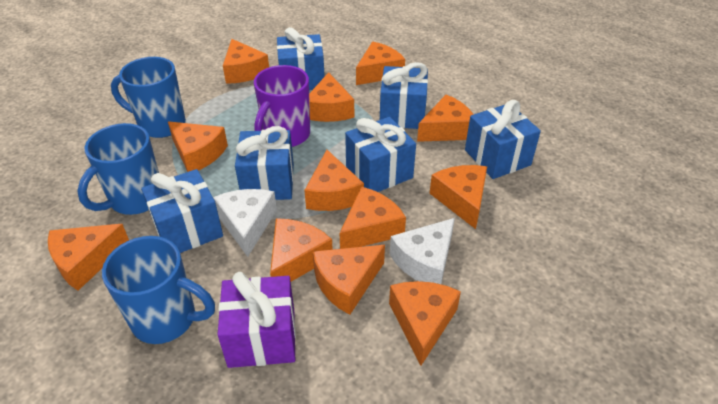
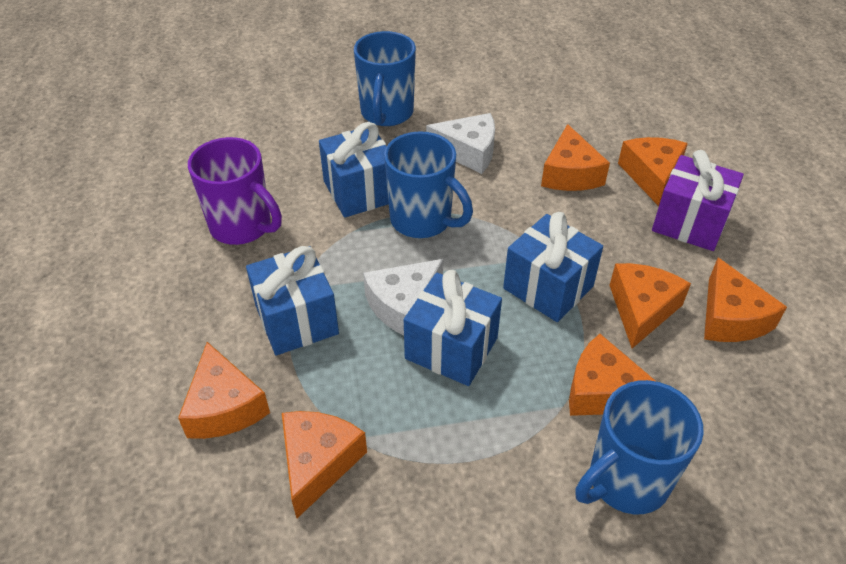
blue gift: [141,169,223,253] [235,126,294,200] [277,27,325,90] [345,117,416,192] [380,62,428,129] [465,100,541,179] = 6 -> [246,246,339,355] [319,122,389,218] [404,270,502,386] [503,212,603,322] = 4
orange cheese: [48,224,129,291] [168,121,228,172] [223,39,269,84] [270,218,333,282] [304,150,364,211] [309,72,354,122] [313,245,385,315] [340,187,406,249] [356,42,405,85] [389,281,461,366] [417,95,474,142] [430,165,487,229] = 12 -> [178,342,270,439] [282,411,367,518] [541,124,610,191] [569,334,657,416] [609,263,691,348] [618,137,688,206] [704,258,787,342] = 7

